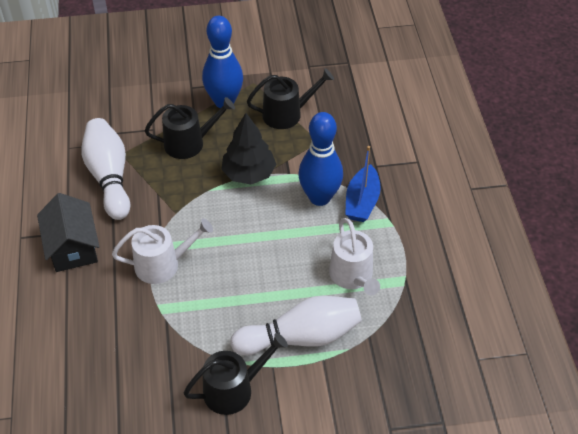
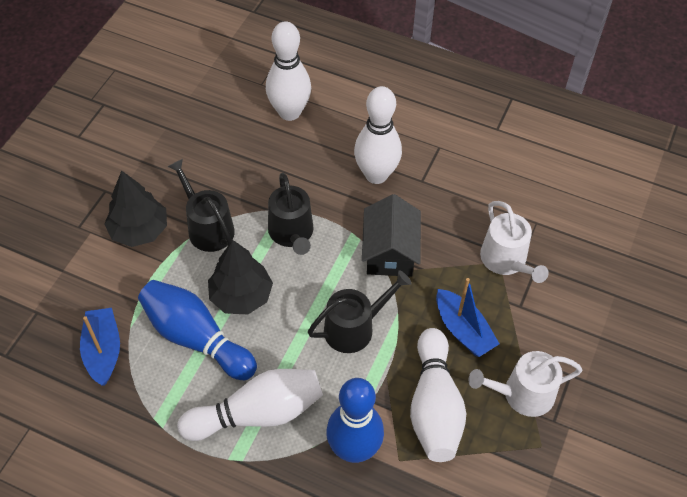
black tree: [221,113,276,185] = 1 -> [104,170,167,247] [208,240,273,314] = 2
blue boat: [345,146,381,222] = 1 -> [80,308,120,386] [436,278,499,357] = 2
white bowling pin: [81,118,130,220] [231,296,362,356] = 2 -> [177,369,323,441] [266,21,311,121] [354,86,402,184] [410,328,466,462] = 4

